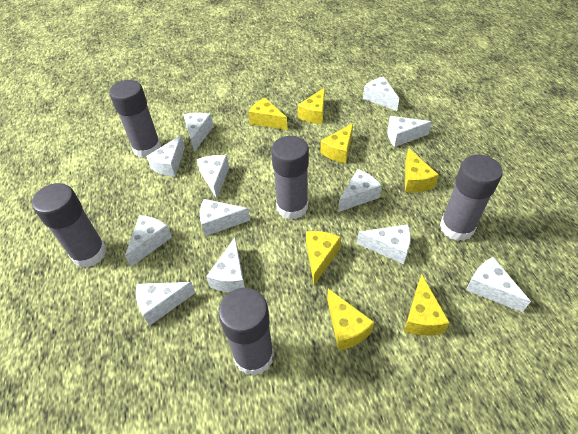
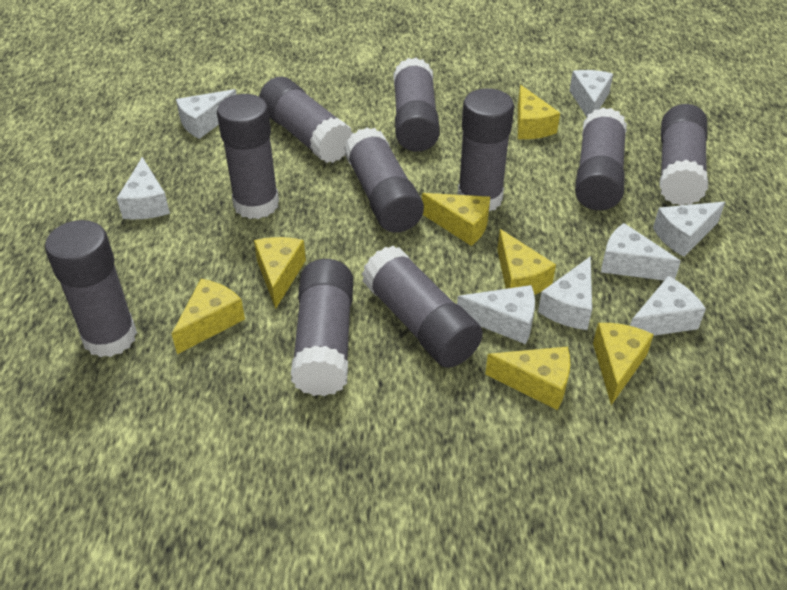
grey glue stick: [32,183,107,268] [109,80,161,158] [218,288,274,376] [271,136,309,220] [440,155,503,241] = 5 -> [45,220,137,357] [217,94,279,219] [259,76,353,163] [291,259,353,396] [344,127,424,233] [362,246,483,368] [393,58,440,152] [458,88,514,212] [575,107,627,211] [660,104,708,206] = 10
white cheese: [125,215,172,267] [136,282,196,326] [146,135,185,177] [183,113,213,152] [197,155,229,199] [200,199,250,236] [206,238,245,292] [338,169,382,212] [357,224,411,265] [363,77,399,111] [387,116,432,147] [466,257,531,312] = 12 -> [117,157,170,219] [176,89,237,139] [457,285,535,344] [538,256,592,330] [569,70,613,117] [601,223,681,280] [630,276,706,336] [653,202,725,257] = 8

